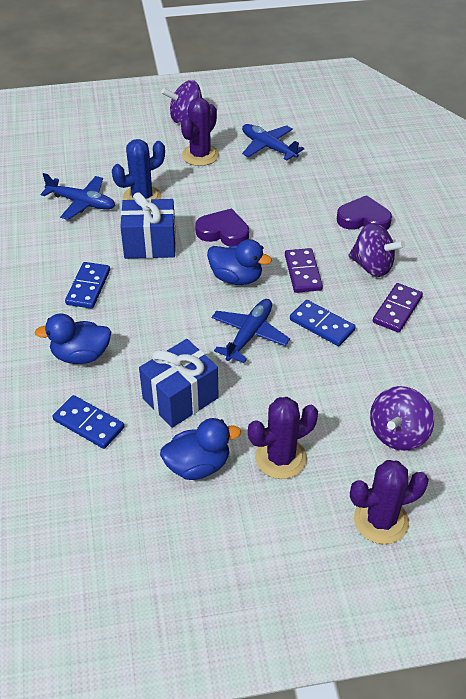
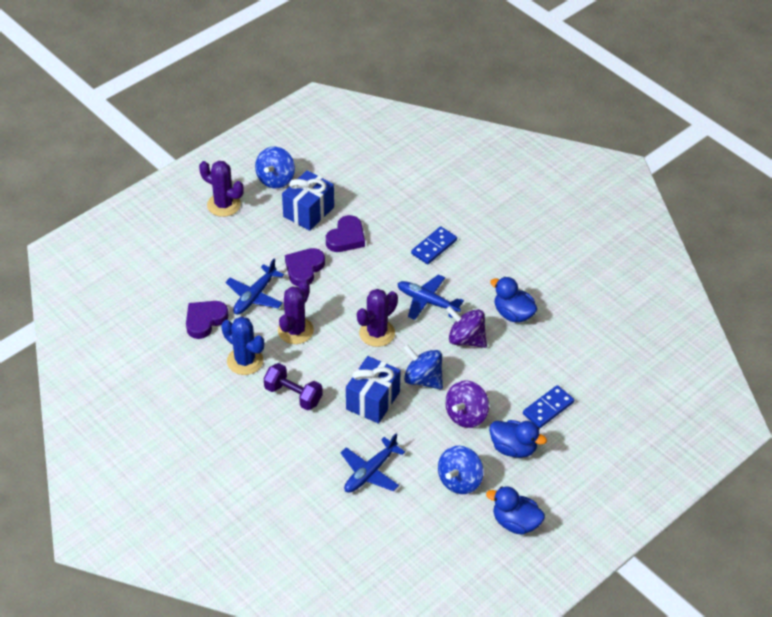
blue domino: [52,395,124,449] [65,262,110,309] [290,300,356,346] = 3 -> [411,226,457,264] [523,385,574,428] = 2
blue spinning top: none = 0 -> [255,147,295,189] [403,344,443,390] [438,446,484,494] = 3
purple domino: [285,248,323,293] [373,283,423,333] = 2 -> none = 0
purple dumbbell: none = 0 -> [264,363,323,410] = 1
purple heart: [195,208,249,247] [337,195,392,230] = 2 -> [186,301,229,339] [285,248,325,286] [326,215,365,252] = 3
purple spinning top: [161,80,202,123] [349,223,405,277] [370,386,434,451] = 3 -> [445,380,489,428] [446,306,487,348] = 2

